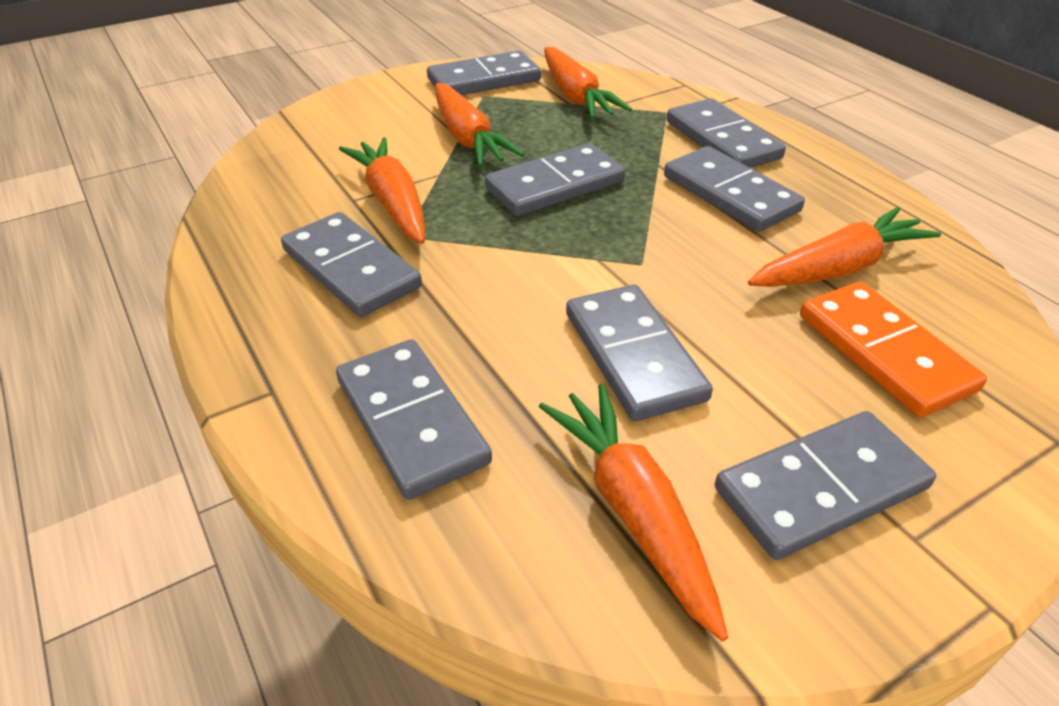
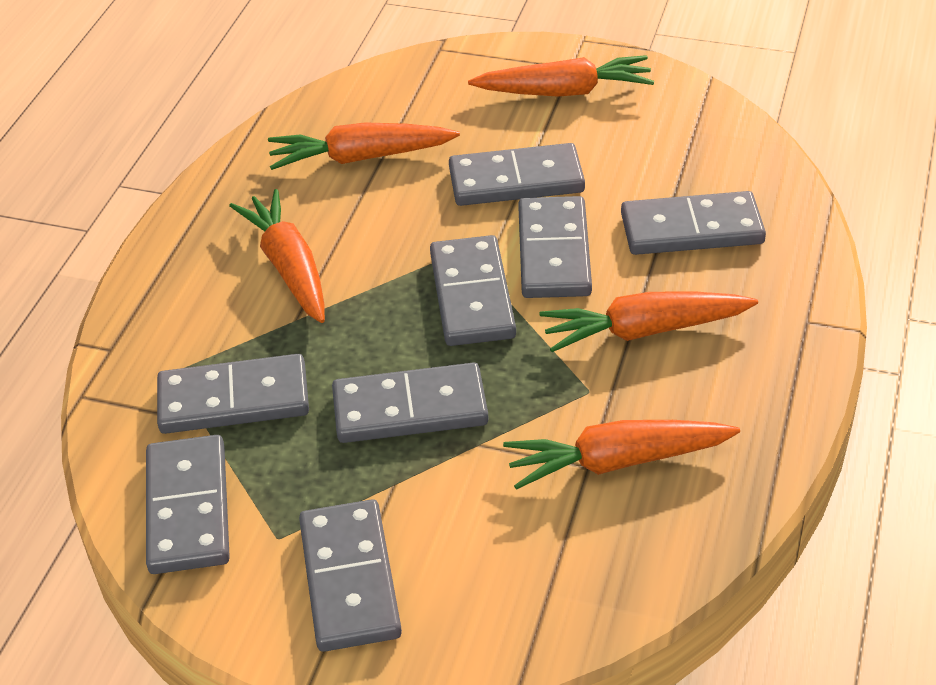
orange domino: [800,282,987,418] = 1 -> none = 0

